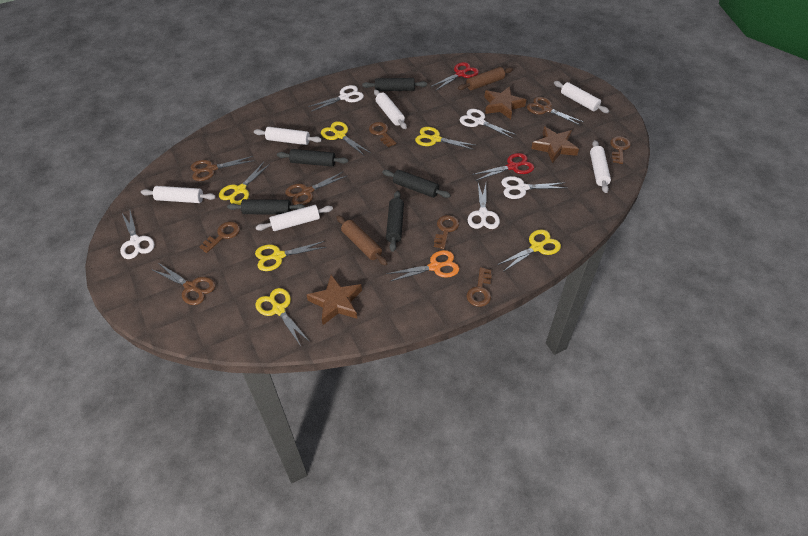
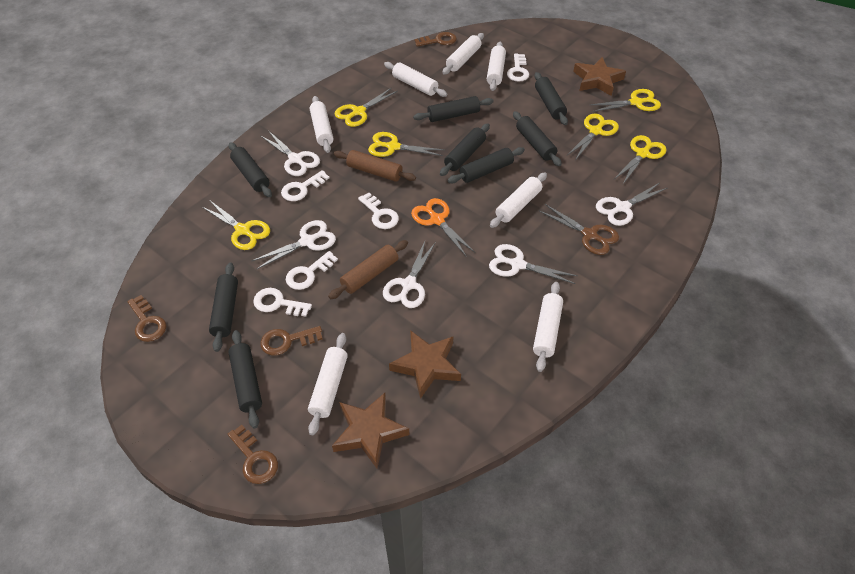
black rolling pin: [227,199,305,215] [277,149,348,167] [362,78,427,91] [382,170,451,198] [386,191,404,252] = 5 -> [209,263,238,352] [228,330,262,428] [229,142,272,197] [413,96,494,122] [440,123,490,176] [448,147,525,183] [513,111,562,166] [534,72,568,125] = 8
brown key: [199,221,240,253] [369,122,397,147] [434,215,459,249] [466,267,492,307] [610,136,631,164] = 5 -> [127,295,166,342] [228,425,278,484] [260,326,323,355] [415,32,457,47] = 4
brown scissors: [151,263,216,305] [190,156,254,181] [285,171,348,205] [527,97,584,126] = 4 -> [539,204,619,255] = 1
red scissors: [431,62,479,90] [472,153,534,181] = 2 -> none = 0
white key: none = 0 -> [253,288,312,317] [281,170,329,201] [286,251,338,290] [358,192,399,229] [507,54,529,82] = 5
white rolling pin: [141,186,216,203] [254,127,322,145] [256,205,333,231] [374,90,407,129] [554,81,609,113] [590,140,611,193] = 6 -> [308,333,348,435] [310,96,333,153] [384,62,447,97] [443,33,484,75] [487,42,506,91] [490,172,547,228] [533,282,563,372] = 7

